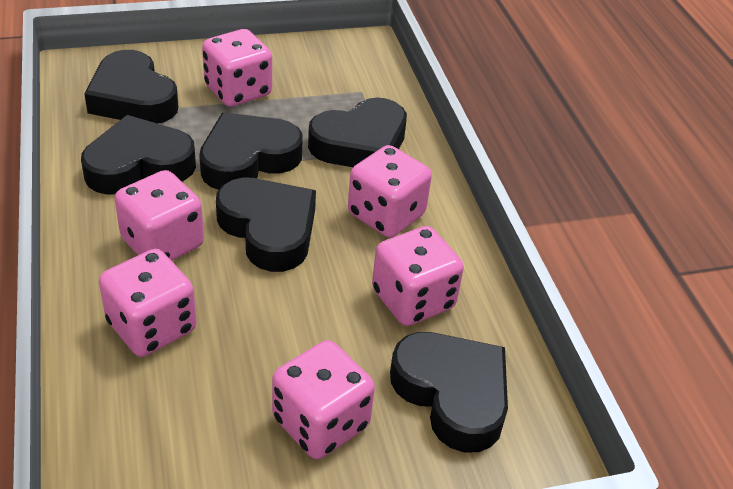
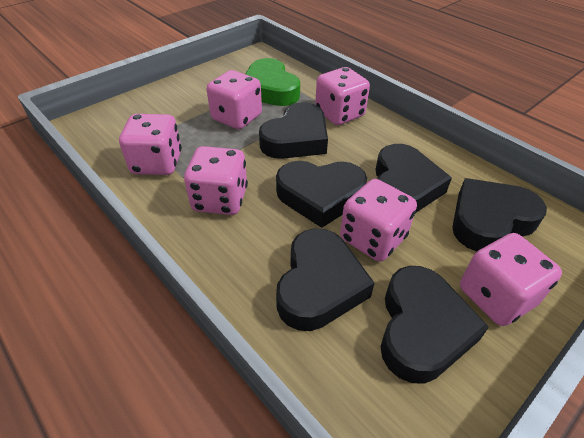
green heart: none = 0 -> [245,58,300,106] = 1

